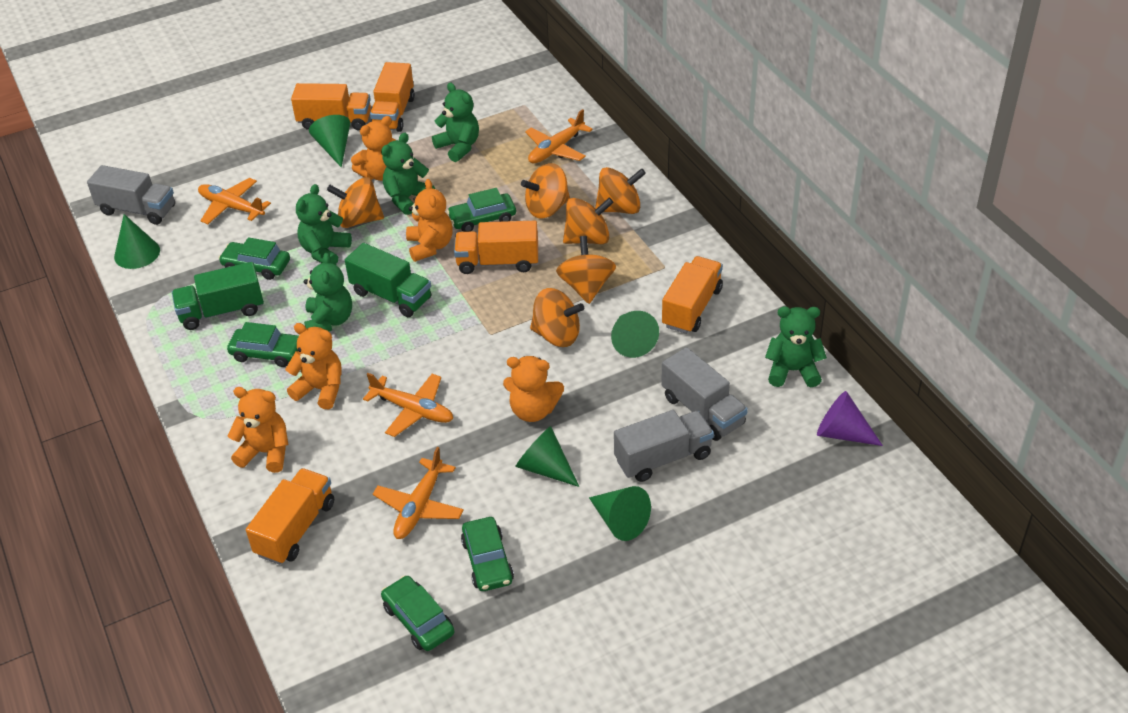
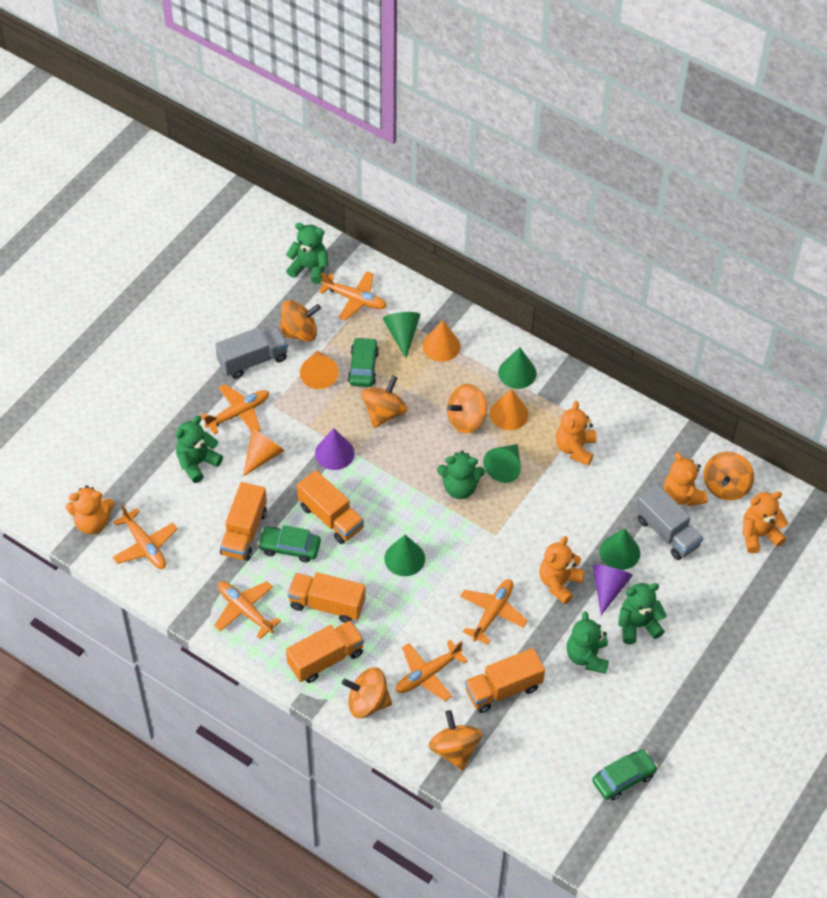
green car: [218,237,290,280] [227,322,299,367] [381,575,454,651] [447,188,516,232] [461,517,514,591] = 5 -> [258,525,321,563] [348,337,379,387] [592,749,658,800] = 3
green truck: [172,262,264,330] [345,243,431,317] = 2 -> none = 0
grey truck: [87,165,175,225] [614,410,714,482] [661,347,748,441] = 3 -> [215,327,288,379] [635,484,703,560] = 2
orange cone: none = 0 -> [243,428,285,476] [300,350,339,389] [423,320,461,362] [490,389,529,430] = 4
orange plane: [198,178,271,224] [363,373,453,437] [373,447,464,539] [525,109,593,163] = 4 -> [112,505,178,569] [201,384,269,434] [214,581,281,639] [319,271,387,321] [396,640,468,701] [460,579,528,644] = 6
purple cone: [817,391,883,446] = 1 -> [315,428,355,470] [593,564,633,615] = 2

